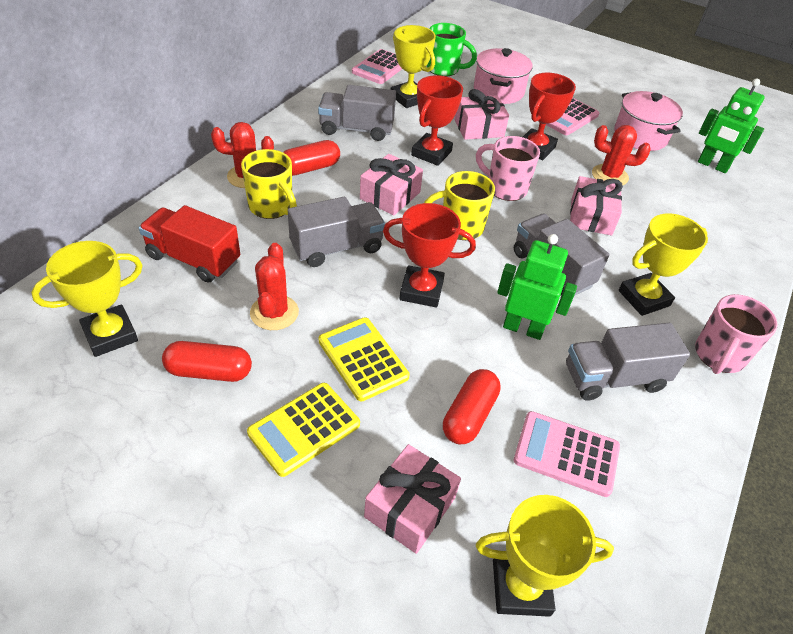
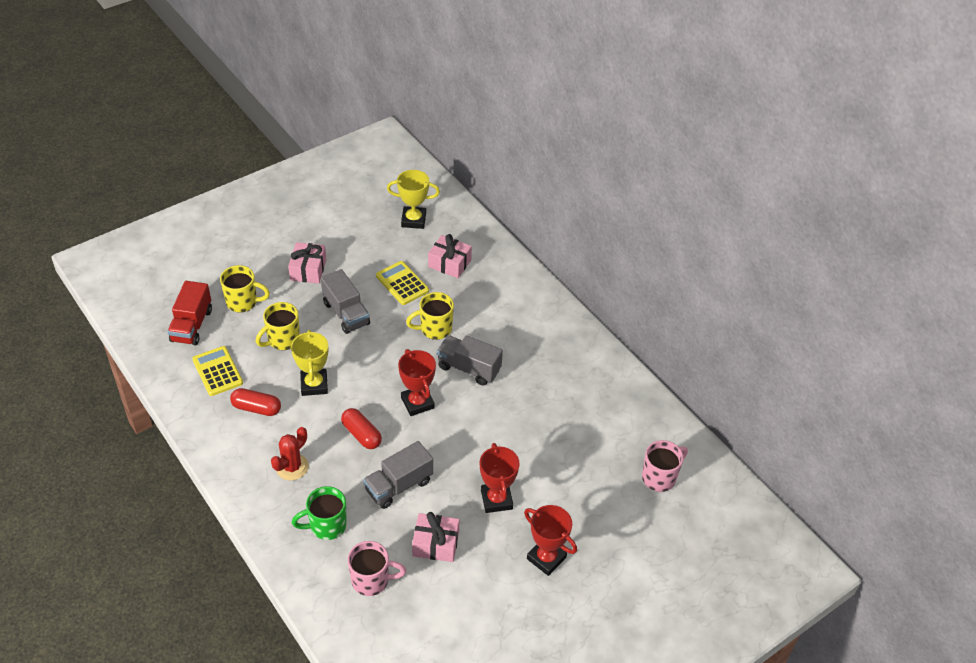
green robot: [497,234,577,340] [698,78,765,173] = 2 -> none = 0
grey truck: [288,197,385,267] [318,85,396,141] [514,214,610,296] [566,323,690,401] = 4 -> [321,269,370,334] [363,441,433,509] [437,335,503,385] = 3
pink calculator: [352,49,402,84] [514,411,620,497] [546,98,599,135] = 3 -> none = 0
pink gift: [360,154,423,216] [364,444,461,554] [454,89,509,140] [570,176,623,235] = 4 -> [288,242,326,284] [412,512,459,562] [428,234,472,278] = 3
pink pot: [474,48,533,104] [614,91,683,151] = 2 -> none = 0
red cactus: [211,122,274,188] [250,243,299,330] [592,125,651,185] = 3 -> [271,427,309,480] = 1
red capsule: [162,341,252,382] [283,140,340,176] [443,369,501,444] = 3 -> [230,388,281,416] [341,408,382,449] = 2
yellow mug: [241,149,297,219] [424,171,495,240] = 2 -> [220,265,270,313] [256,302,300,350] [406,292,454,340] = 3
yellow trophy: [31,241,143,357] [391,25,436,108] [476,495,614,617] [619,213,708,316] = 4 -> [291,330,328,396] [387,170,440,229] = 2

